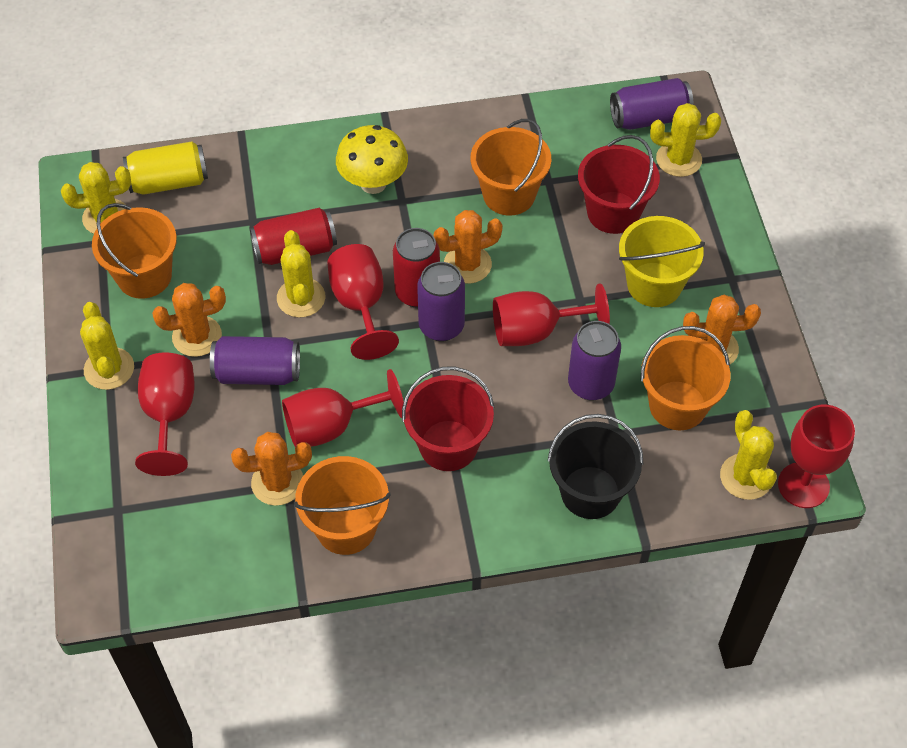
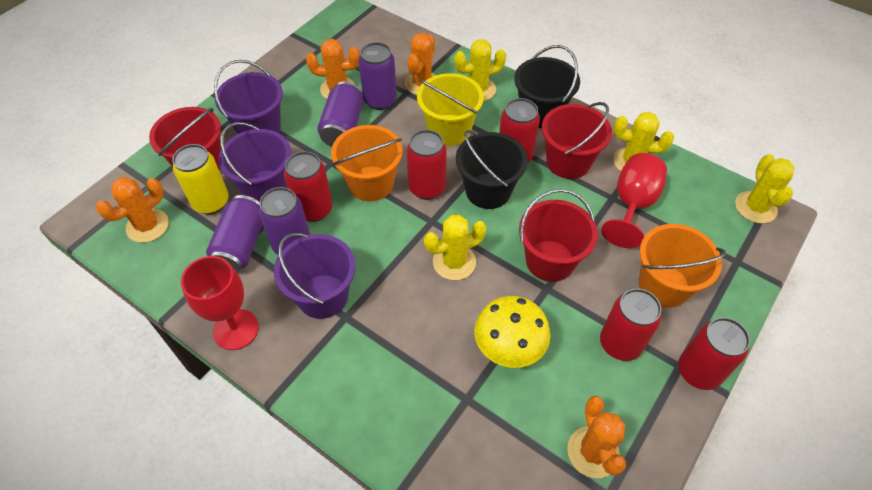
black bucket: [548,414,643,519] = 1 -> [456,130,528,209] [514,45,580,128] = 2
orange bucket: [92,203,177,299] [294,456,391,555] [471,119,551,215] [641,326,730,430] = 4 -> [331,125,403,201] [639,224,726,308] = 2
purple bucket: none = 0 -> [214,60,283,134] [218,122,291,202] [274,233,356,319] = 3
red bucket: [402,367,495,471] [578,135,660,234] = 2 -> [149,107,221,171] [519,189,598,282] [542,102,612,179] = 3
red can: [249,208,337,265] [393,228,440,308] = 2 -> [284,151,332,222] [407,130,447,200] [499,98,540,162] [600,288,662,361] [678,317,750,390] = 5
red goblet: [135,352,195,476] [282,369,404,447] [327,244,399,360] [493,284,610,346] [778,405,855,508] = 5 -> [181,256,259,350] [601,153,667,248] = 2
yellow cactus: [61,162,131,234] [80,302,134,390] [277,230,325,318] [650,103,721,177] [720,410,777,500] = 5 -> [424,215,487,280] [454,39,506,101] [613,112,674,171] [735,154,795,224] = 4

